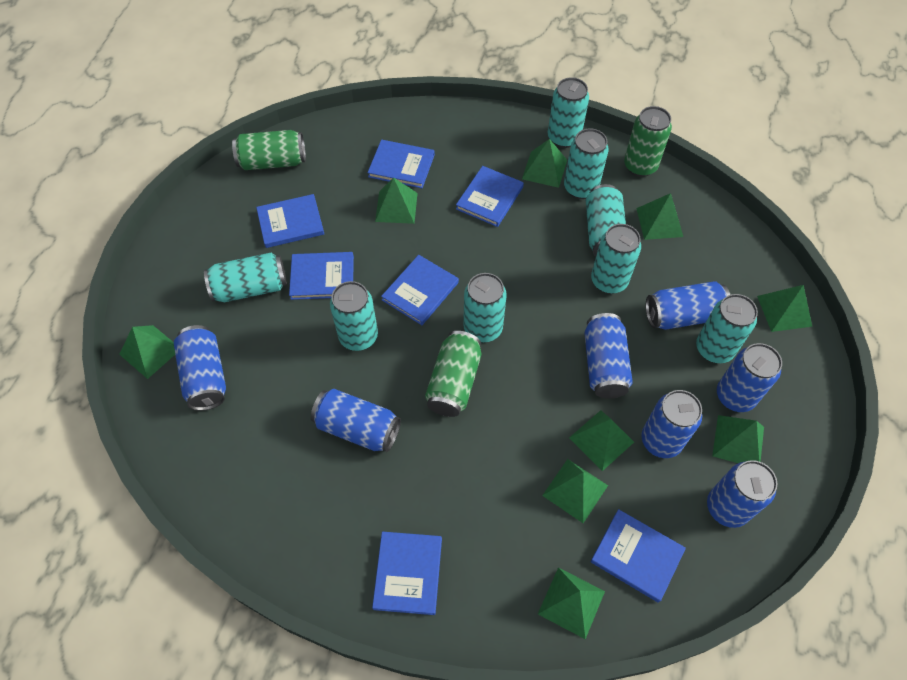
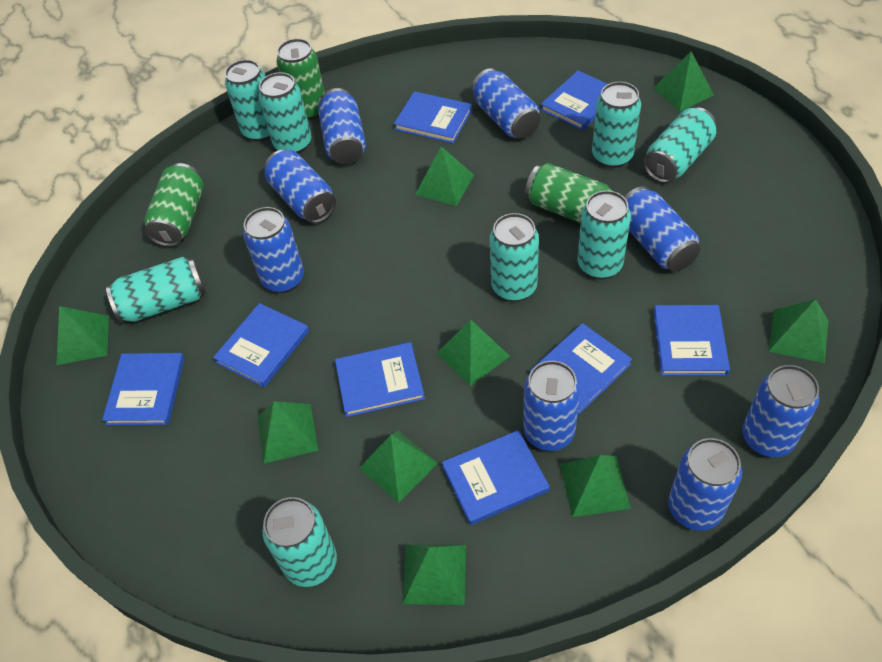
blue book: [256,194,324,248] [289,252,354,300] [368,140,435,188] [372,532,442,615] [381,255,459,325] [456,166,524,227] [591,509,686,603] = 7 -> [102,353,184,425] [213,303,309,387] [335,342,425,417] [394,91,472,143] [442,430,550,525] [530,323,632,414] [541,70,607,131] [654,305,730,376] = 8
blue can: [174,325,226,411] [311,389,401,452] [584,313,633,399] [641,390,702,458] [646,281,730,330] [707,460,777,528] [717,343,782,412] = 7 -> [243,207,304,293] [265,150,336,223] [318,88,366,164] [471,68,541,139] [523,361,580,451] [624,186,700,271] [668,438,742,531] [742,365,819,457] = 8

